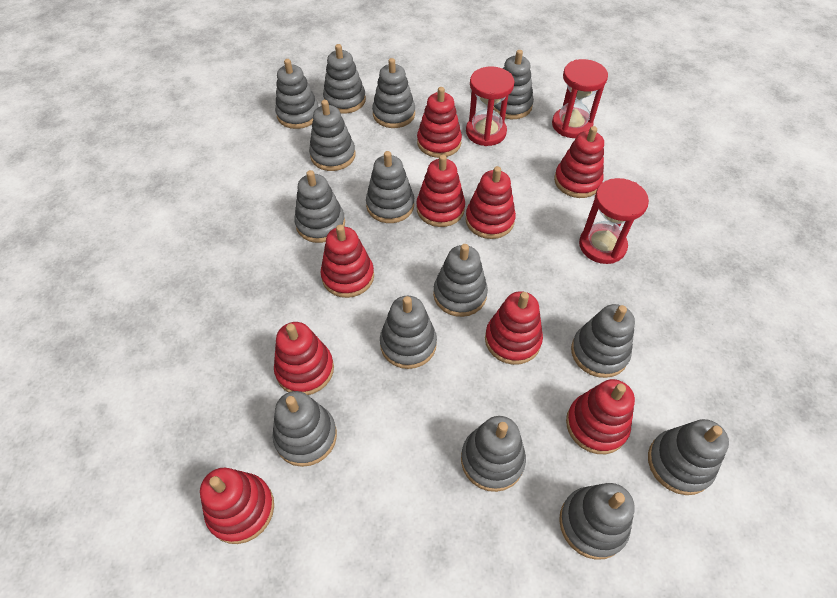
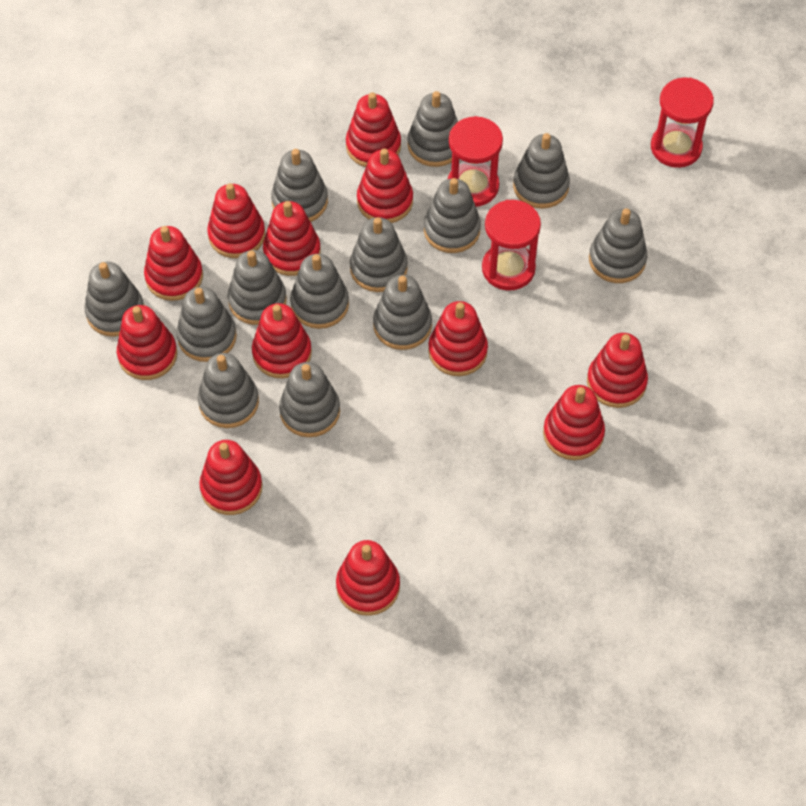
grey stacking toy: [272,391,337,467] [275,59,319,129] [294,170,345,243] [309,100,356,171] [323,44,366,114] [366,151,414,223] [372,58,415,128] [380,296,437,369] [433,244,488,317] [461,416,526,492] [493,50,534,119] [559,483,635,560] [571,304,635,378] [648,419,729,495] = 14 -> [85,262,144,337] [177,287,237,362] [198,353,259,428] [228,250,287,325] [271,149,328,222] [279,362,340,437] [290,254,349,329] [350,217,408,292] [373,275,432,350] [408,91,458,167] [424,178,481,253] [513,133,570,209] [589,208,647,283] = 13
red stacking toy: [200,468,274,544] [274,322,334,395] [321,225,374,298] [416,155,465,227] [417,87,462,158] [465,166,516,239] [485,291,543,365] [554,126,604,198] [566,379,635,454] = 9 -> [117,305,177,380] [144,226,203,301] [199,440,262,515] [207,183,265,258] [252,303,312,378] [263,201,321,276] [336,540,400,616] [346,92,401,167] [357,148,413,223] [428,301,488,376] [543,385,605,460] [587,333,648,408] = 12

